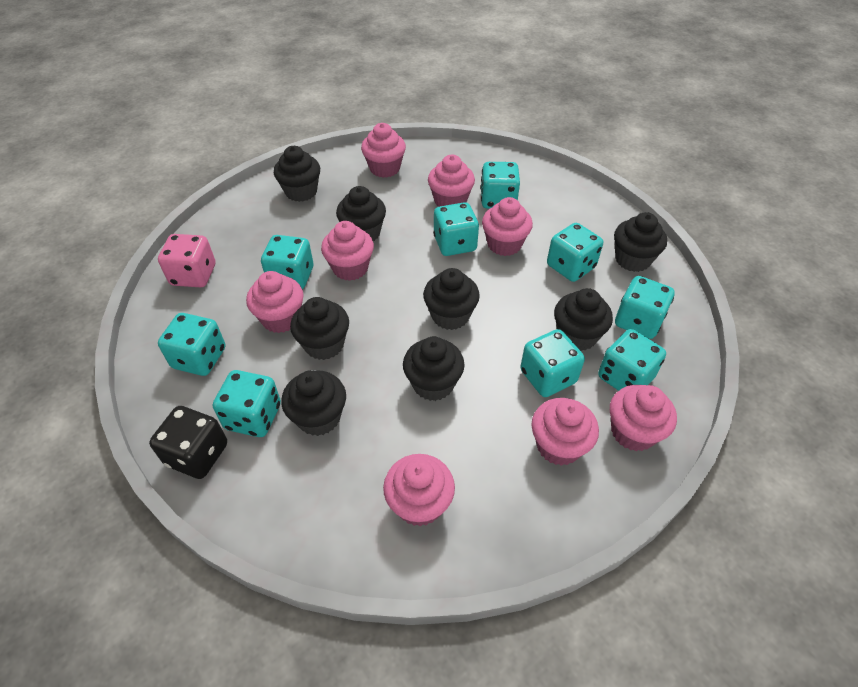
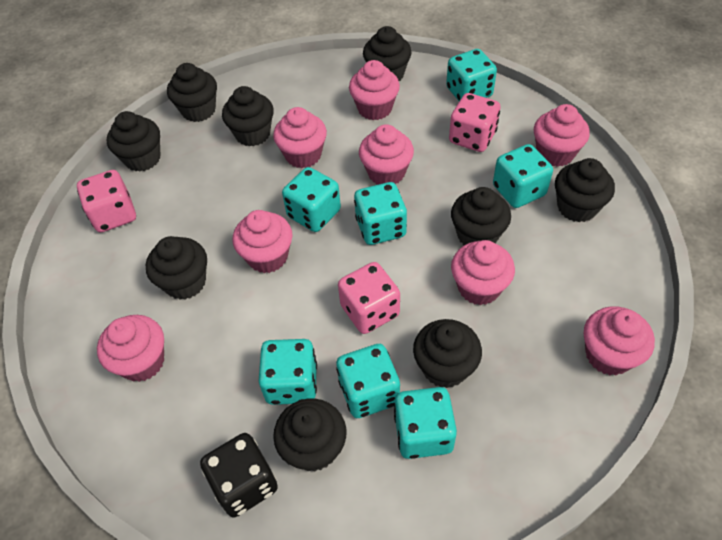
black cupcake: [274,146,320,202] [281,370,346,436] [290,297,349,360] [336,186,386,241] [403,337,465,401] [423,268,480,330] [554,288,613,351] [614,212,667,272] = 8 -> [107,111,160,172] [146,236,207,300] [167,63,217,122] [222,86,274,146] [273,398,346,472] [363,26,412,81] [413,319,482,388] [451,187,511,246] [555,158,615,222] = 9
pink dice: [158,234,215,287] = 1 -> [77,170,136,232] [338,262,400,334] [449,93,501,152] = 3
turquoise dice: [158,313,225,376] [213,370,281,437] [261,235,313,289] [433,202,479,256] [480,162,520,209] [520,329,585,397] [547,223,603,282] [598,329,666,391] [615,276,675,339] = 9 -> [259,339,317,405] [282,167,341,232] [336,344,400,418] [354,182,407,245] [394,387,457,459] [446,49,497,101] [493,144,553,208] = 7

